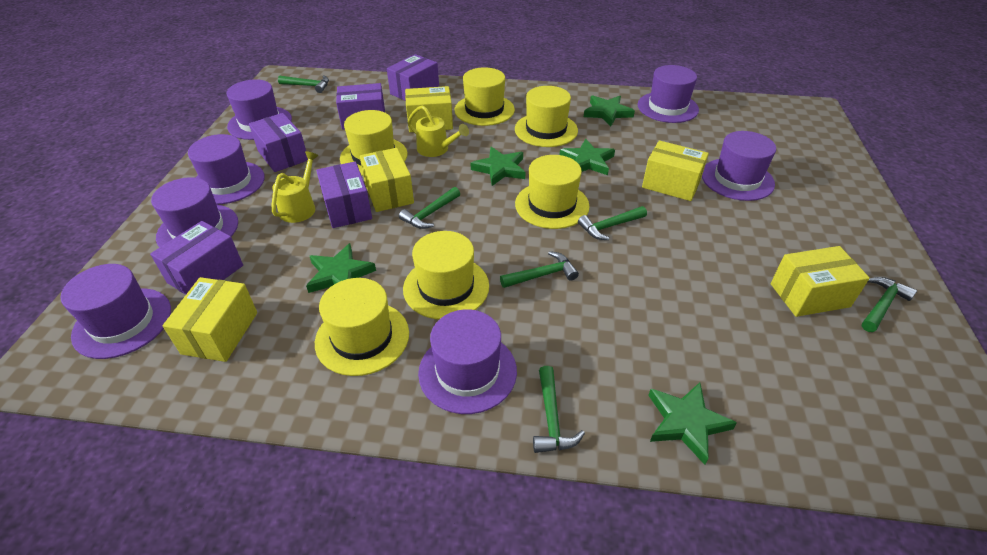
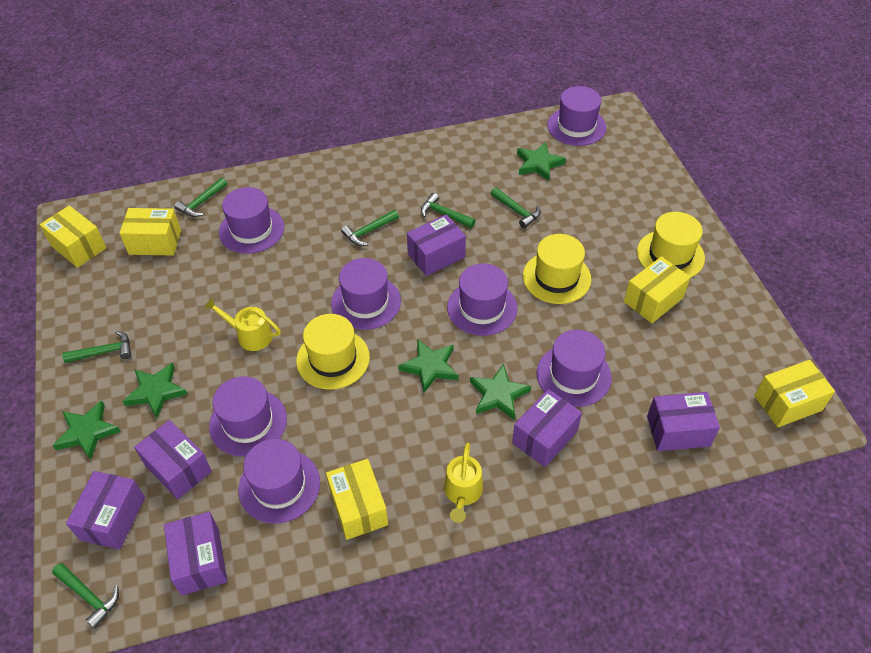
purple box: [150,221,243,295] [249,113,308,172] [316,162,372,228] [336,83,385,129] [387,54,439,101] = 5 -> [66,471,145,550] [134,420,212,499] [164,512,227,595] [407,215,466,276] [512,389,582,467] [647,392,720,451] = 6
yellow hat: [315,278,409,376] [340,110,408,175] [403,231,489,319] [454,67,515,126] [515,86,578,147] [515,155,590,229] = 6 -> [296,314,370,390] [523,234,591,304] [637,212,705,277] = 3

